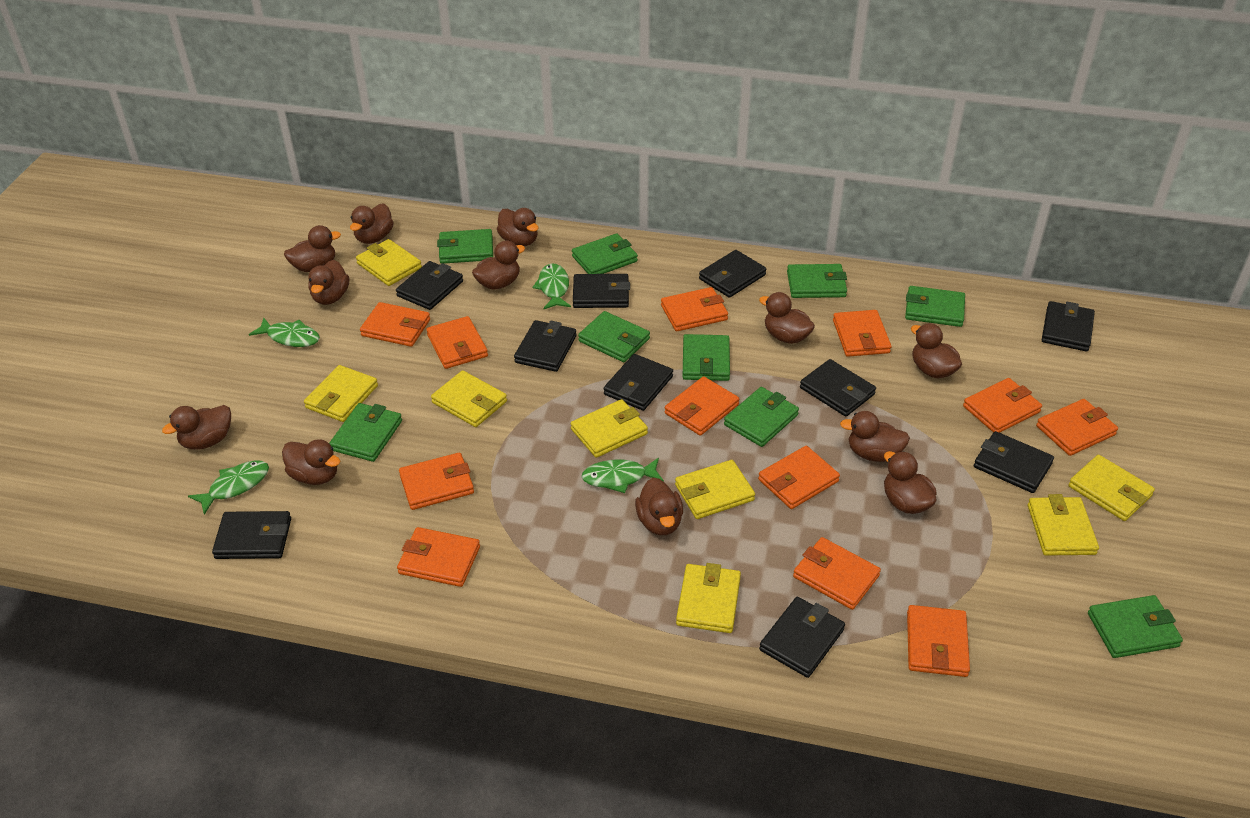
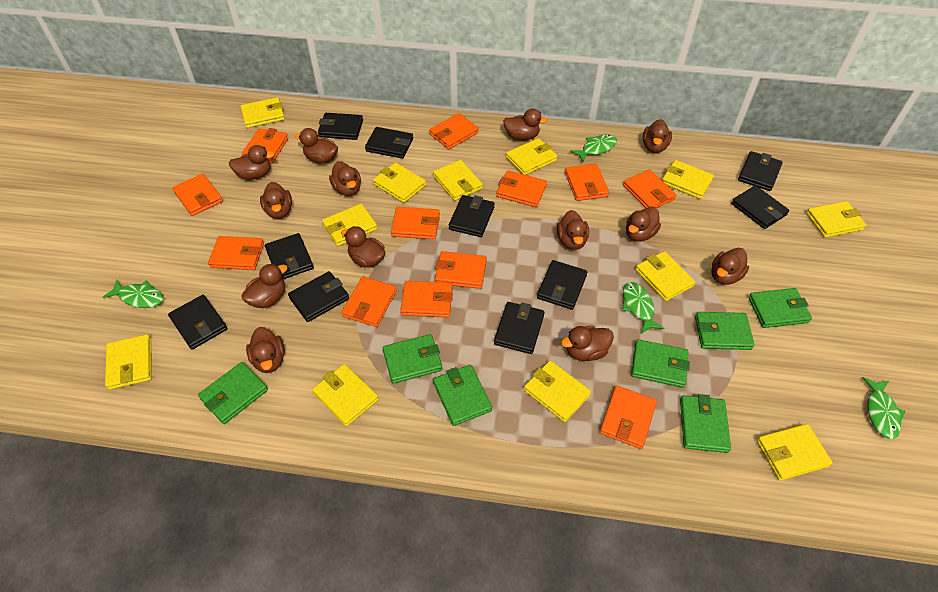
brown duck: [162,405,231,450] [282,439,340,485] [284,225,341,272] [308,260,349,305] [350,203,394,244] [472,240,525,290] [497,208,539,246] [635,477,683,535] [759,292,815,344] [840,411,910,462] [884,451,937,514] [911,323,962,378] = 12 -> [229,145,275,180] [241,263,288,308] [246,327,285,373] [260,182,292,219] [295,128,338,164] [329,161,361,196] [341,226,385,268] [503,109,548,140] [557,210,589,250] [561,326,614,361] [626,207,661,242] [643,119,672,153] [711,248,749,285] = 13
green wallet: [329,403,402,462] [437,229,493,264] [572,233,638,274] [578,311,650,362] [683,334,730,381] [724,387,799,447] [787,264,847,298] [905,286,965,327] [1088,595,1183,658] = 9 -> [198,362,268,424] [383,334,442,384] [433,365,492,426] [631,339,690,388] [680,394,731,453] [695,312,755,350] [748,288,812,328] = 7
yellow wallet: [304,365,378,422] [356,239,422,286] [431,370,507,427] [571,399,648,458] [675,460,755,519] [676,563,741,633] [1028,494,1099,556] [1068,455,1155,521] = 8 -> [105,334,152,390] [240,97,285,128] [312,364,379,426] [322,204,377,246] [373,162,426,203] [433,160,483,201] [506,138,557,175] [524,361,591,422] [635,251,695,301] [662,160,714,199] [757,424,833,481] [806,201,866,238] = 12

